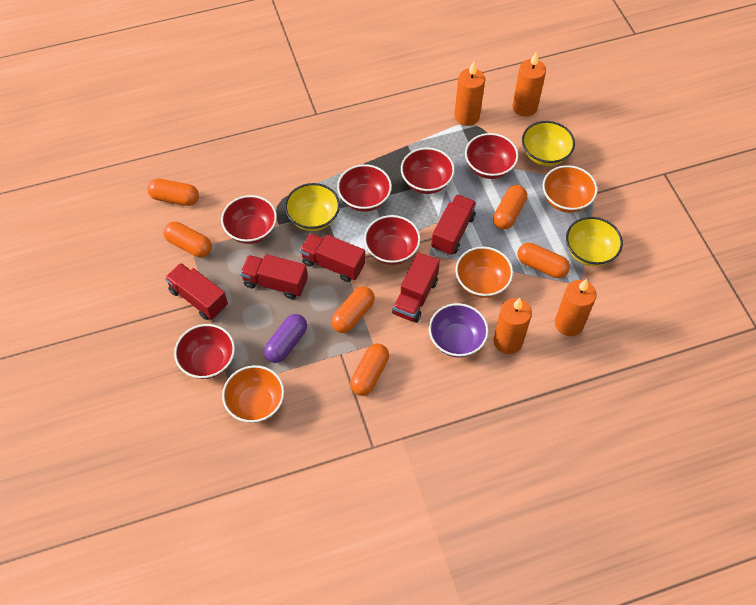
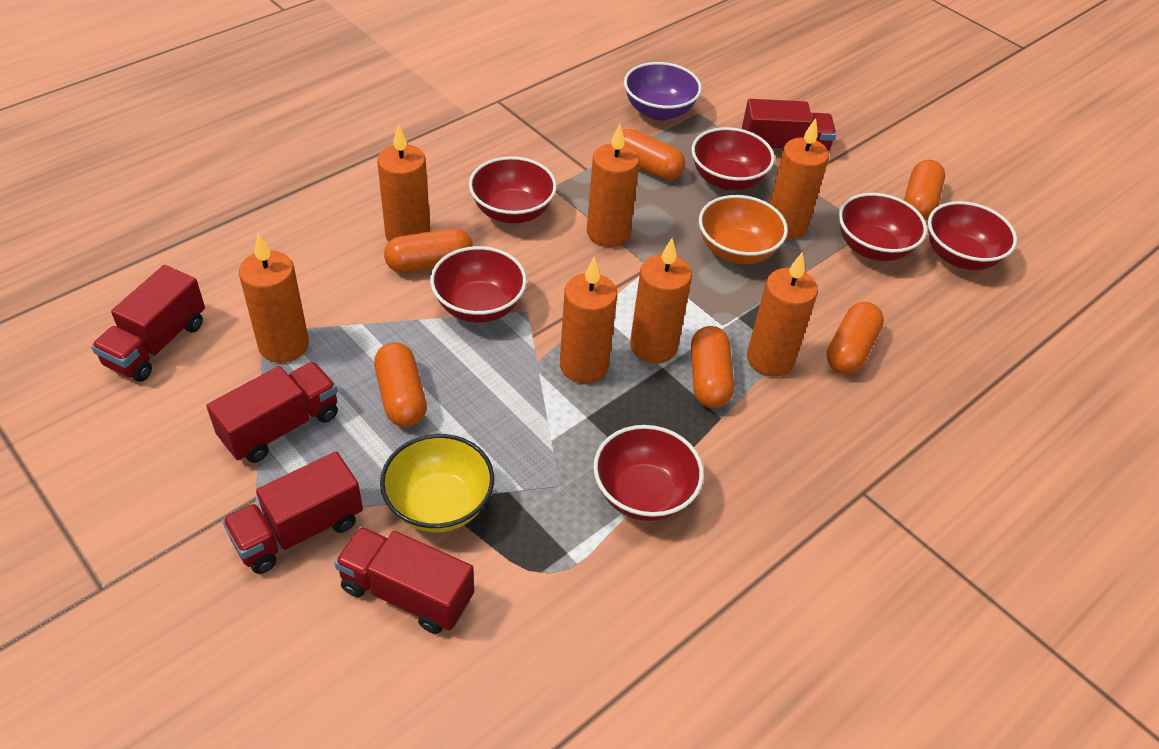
orange bowl: [222,365,284,423] [455,246,513,298] [542,165,597,213] = 3 -> [699,195,788,264] = 1
orange candle: [454,62,485,126] [494,298,532,354] [513,52,546,117] [555,279,597,336] = 4 -> [239,234,309,363] [377,124,430,242] [560,257,617,384] [587,124,639,247] [630,238,692,363] [747,252,818,377] [769,118,829,239] = 7
purple capsule: [264,314,307,363] = 1 -> none = 0
yellow bowl: [285,183,340,231] [522,121,575,166] [566,217,623,266] = 3 -> [380,434,494,532] = 1

